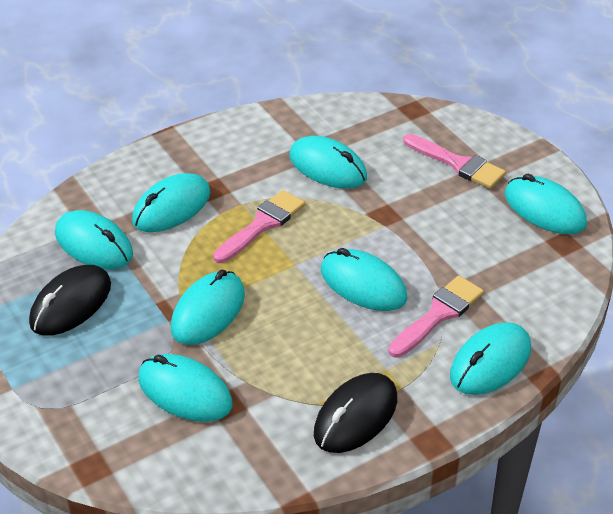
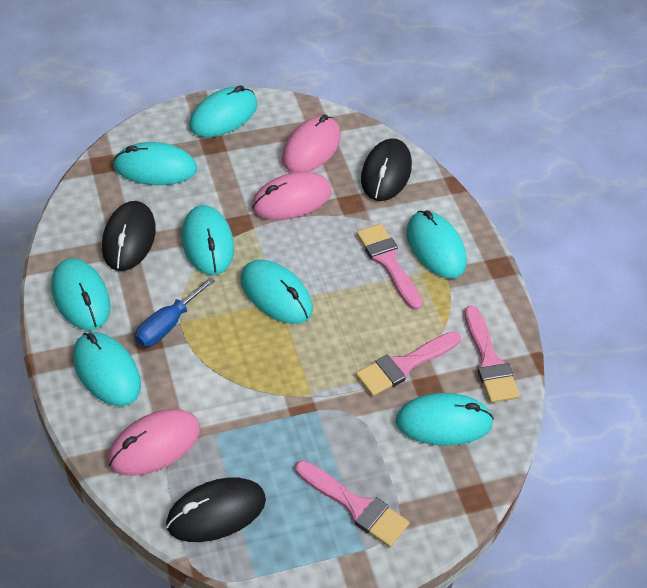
black mouse: [29,265,111,336] [314,373,397,453] = 2 -> [102,201,156,271] [166,477,266,542] [361,138,412,201] = 3
blue screwdriver: none = 0 -> [135,277,215,347] = 1
pink brush: [213,190,305,263] [388,276,484,358] [403,134,506,189] = 3 -> [295,460,409,547] [356,224,423,310] [356,331,461,396] [465,305,520,403] = 4
pink mouse: none = 0 -> [108,409,200,476] [251,172,332,220] [282,114,341,172] = 3

